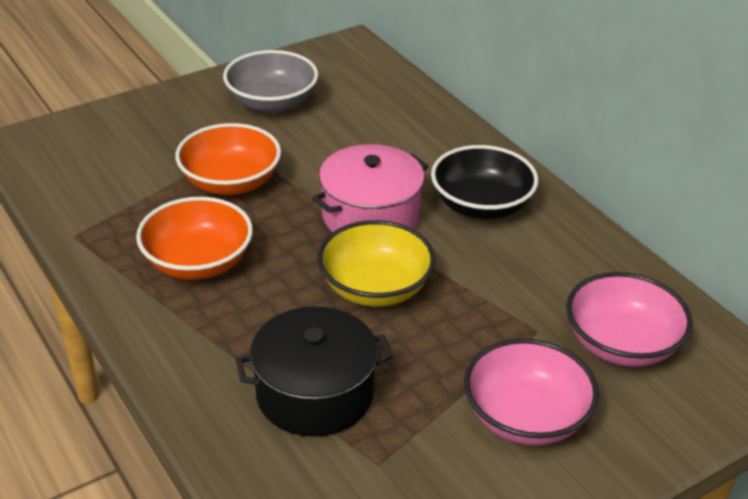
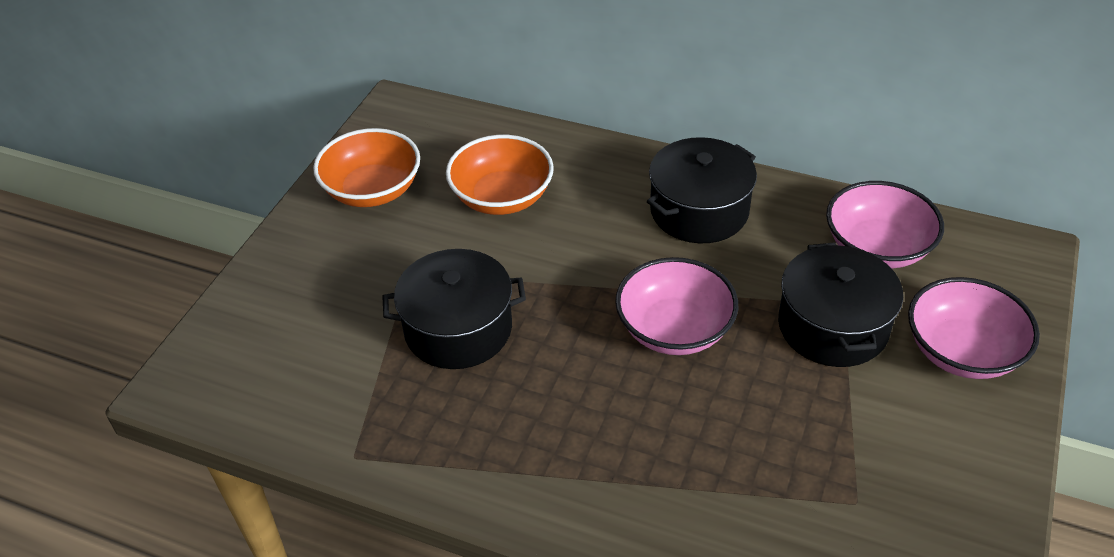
black bowl: [431,145,539,219] = 1 -> none = 0
black pot: [236,306,393,437] = 1 -> [382,249,526,369] [647,137,757,243] [778,242,903,367] = 3
grey bowl: [223,50,319,113] = 1 -> none = 0
pink bowl: [464,339,599,445] [566,272,693,367] = 2 -> [615,257,738,355] [826,181,944,268] [908,277,1040,379] = 3
pink pot: [312,144,428,232] = 1 -> none = 0
yellow bowl: [318,220,436,307] = 1 -> none = 0

